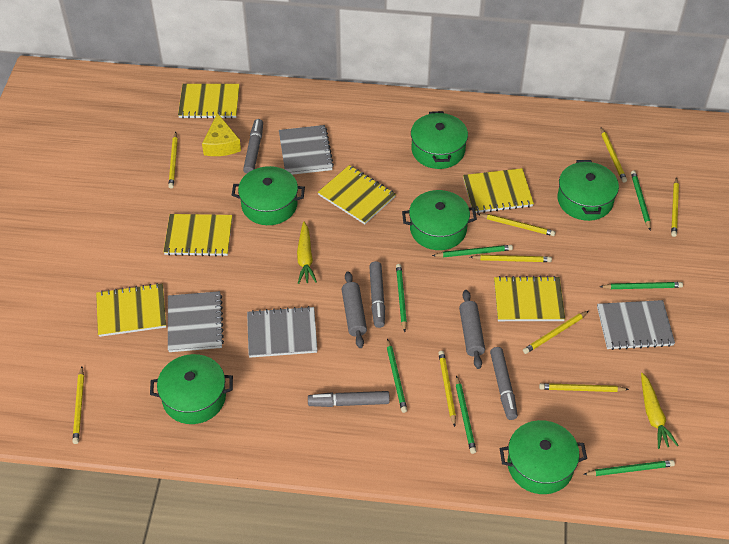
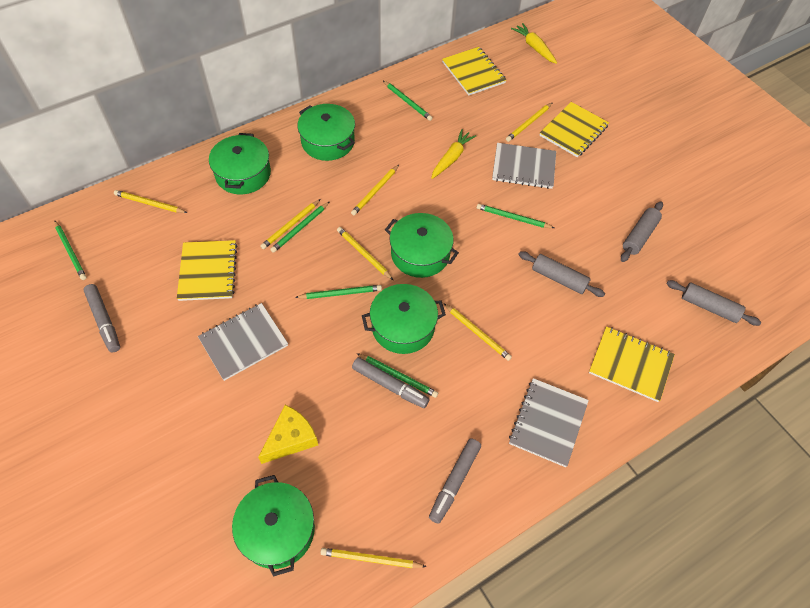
green pencil: [387,338,407,413] [396,264,407,332] [432,245,513,257] [456,375,476,454] [583,460,675,476] [600,282,683,289] [631,171,651,231] = 7 -> [54,220,86,280] [270,201,330,253] [295,285,382,299] [357,353,438,398] [383,81,433,121] [476,204,554,228] = 6
green pot: [150,354,233,424] [232,166,305,225] [402,190,477,250] [411,111,468,169] [500,420,587,494] [558,160,619,221] = 6 -> [209,133,271,194] [232,475,315,577] [298,104,355,161] [362,284,446,354] [385,213,459,278] = 5
grey marker: [243,119,263,174] [308,391,390,407] [369,261,385,328] [490,347,518,420] = 4 -> [84,284,120,353] [352,357,430,408] [429,438,481,524] = 3
grey notebook: [168,291,224,352] [247,306,318,358] [279,125,334,175] [597,300,675,350] = 4 -> [198,303,288,381] [492,143,556,189] [509,378,589,467] = 3
grey rolling pin: [342,271,367,348] [459,290,485,369] = 2 -> [518,251,605,297] [621,201,663,262] [666,280,761,326] = 3
yellow notebook: [96,283,166,337] [163,214,232,257] [178,84,240,119] [318,165,396,224] [463,168,534,213] [494,276,565,321] = 6 -> [177,240,238,301] [442,47,506,96] [539,102,609,158] [589,326,675,402] = 4
yellow pencil: [72,367,84,444] [168,132,178,189] [439,351,456,427] [470,255,552,262] [478,214,556,236] [523,311,589,354] [539,383,629,392] [601,127,627,183] [671,177,679,237] = 9 -> [114,190,187,213] [260,199,321,249] [321,548,427,568] [337,227,393,280] [351,165,399,215] [444,303,512,361] [506,102,553,142] = 7

